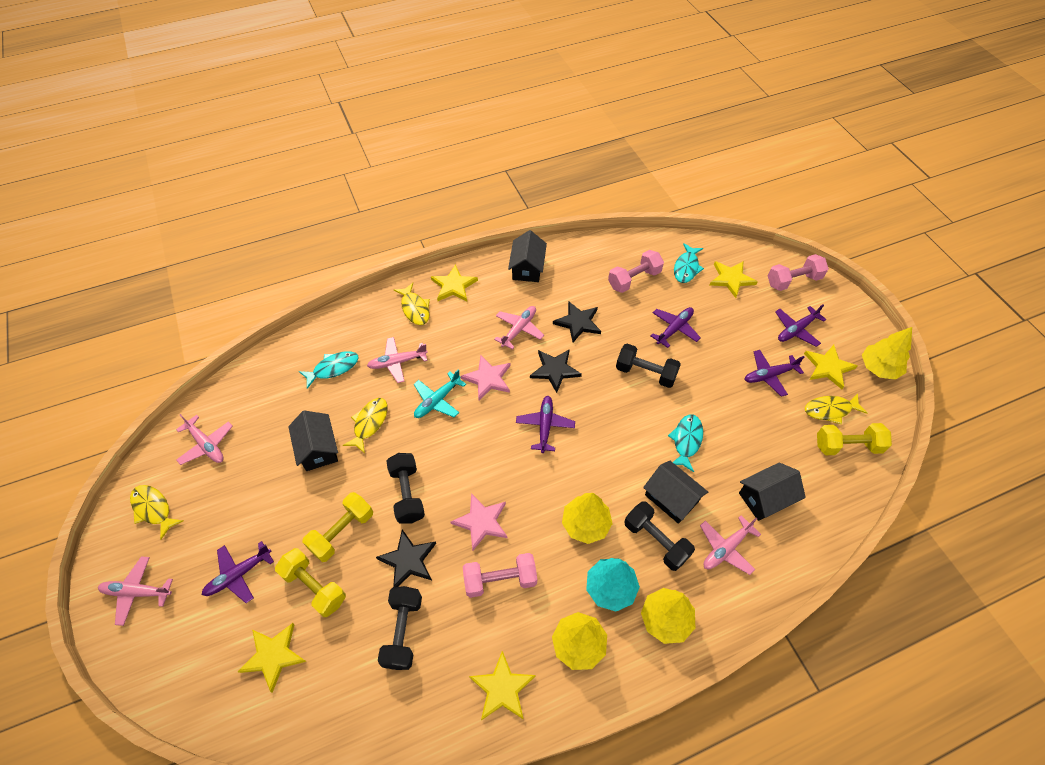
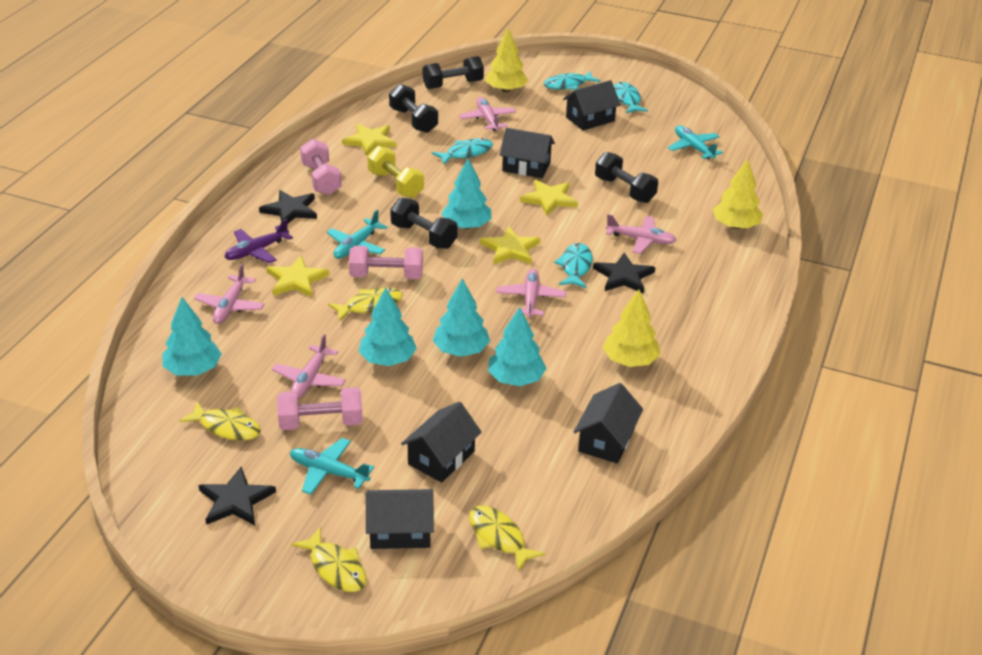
black house: [288,410,338,471] [508,230,547,282] [643,461,708,524] [739,463,806,521] = 4 -> [366,489,434,549] [401,402,482,483] [499,128,555,178] [563,80,621,130] [574,383,643,464] = 5
pink star: [451,493,507,550] [461,355,510,400] = 2 -> none = 0
purple plane: [202,541,274,603] [516,396,575,453] [650,307,701,348] [744,350,804,397] [775,304,826,347] = 5 -> [225,219,293,263] = 1
turquoise fish: [299,351,359,389] [668,414,703,472] [674,243,704,283] = 3 -> [432,138,493,165] [544,71,601,90] [554,243,593,288] [614,82,648,113] = 4
turquoise plane: [414,369,466,418] = 1 -> [290,438,374,495] [327,210,387,259] [668,126,723,159] = 3
turquoise tree: [586,558,640,612] = 1 -> [163,297,222,376] [359,287,417,366] [433,278,490,357] [441,158,491,229] [488,307,547,386] = 5
yellow dumbbell: [275,548,346,617] [302,492,373,562] [817,423,892,455] = 3 -> [368,146,424,198] = 1
yellow star: [237,623,307,693] [431,264,478,302] [469,651,536,720] [710,261,757,298] [804,345,857,389] = 5 -> [266,256,329,297] [342,124,397,156] [480,226,541,265] [520,180,578,216] = 4
yellow tree: [552,612,607,670] [562,493,613,544] [641,588,695,644] [862,327,912,380] = 4 -> [485,28,528,92] [603,289,660,367] [713,159,763,229] = 3

